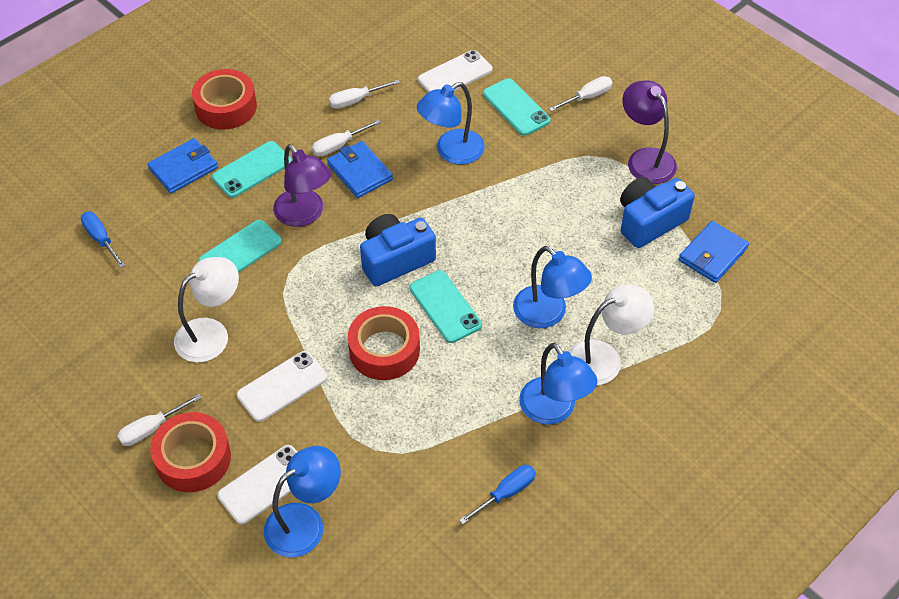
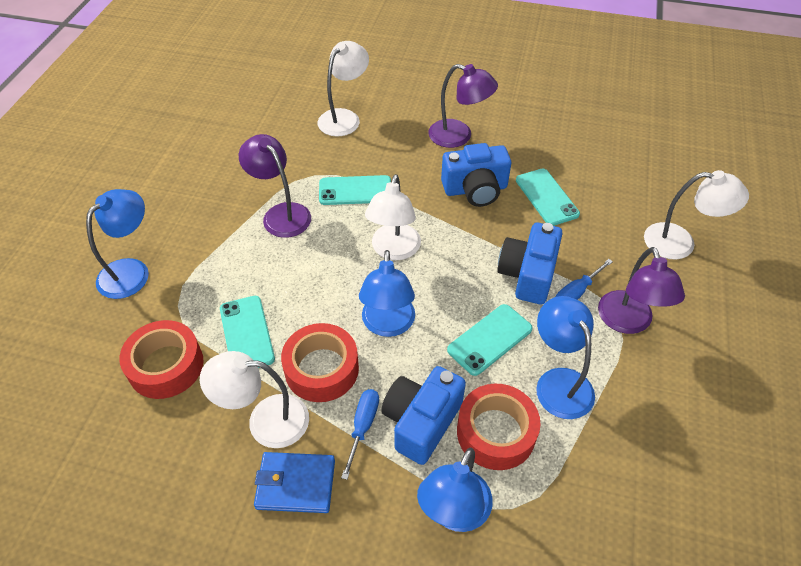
blue camera: [360,214,436,286] [620,177,695,248] = 2 -> [381,366,466,465] [441,143,511,207] [497,223,563,304] = 3
blue wallet: [147,138,218,194] [327,141,393,198] [679,221,749,283] = 3 -> [254,452,335,513] = 1
purple lamp: [273,144,331,227] [622,80,677,184] = 2 -> [239,134,311,238] [428,64,498,148] [598,247,685,334] = 3
white lamp: [174,257,239,362] [569,285,654,385] = 2 -> [200,351,309,448] [318,41,369,136] [365,174,421,260] [644,170,749,260] = 4
white phone: [218,445,297,524] [237,351,328,422] [418,50,493,92] = 3 -> none = 0
white screwdriver: [117,394,201,446] [312,119,381,157] [329,80,400,109] [549,76,612,112] = 4 -> none = 0

